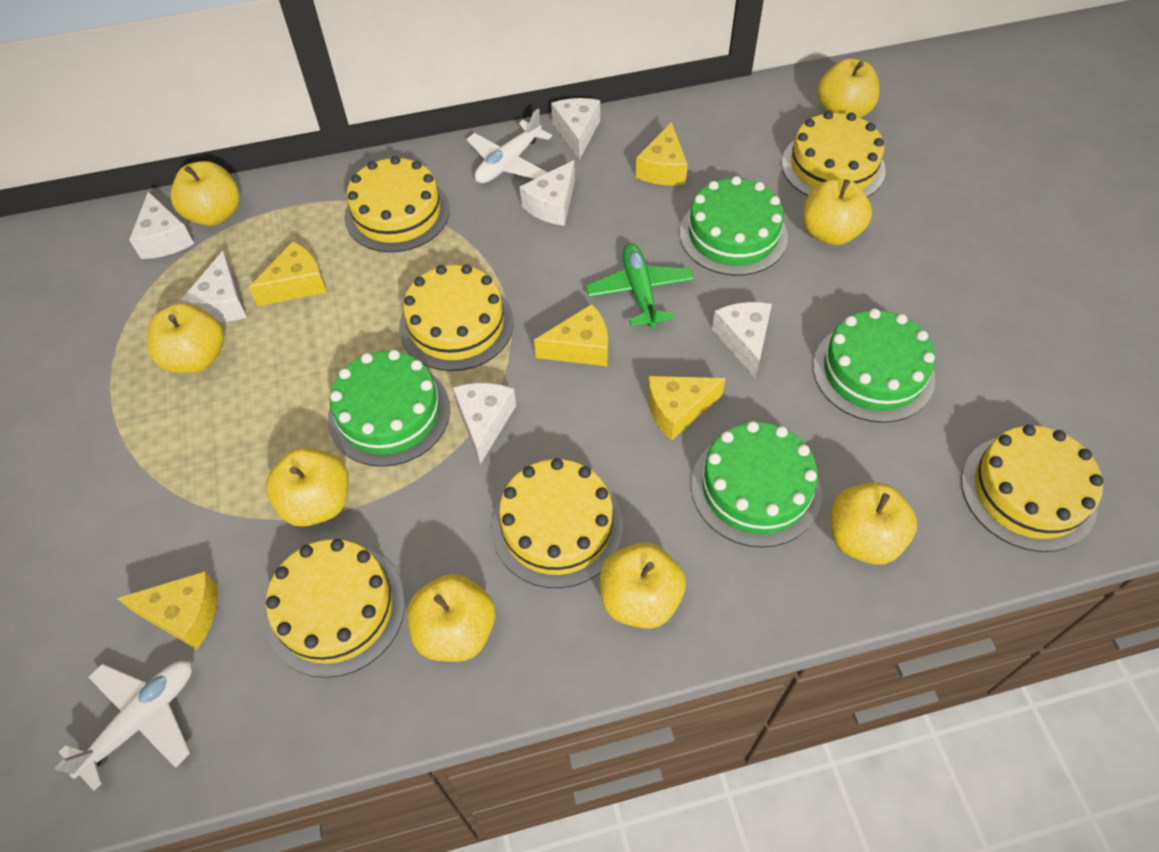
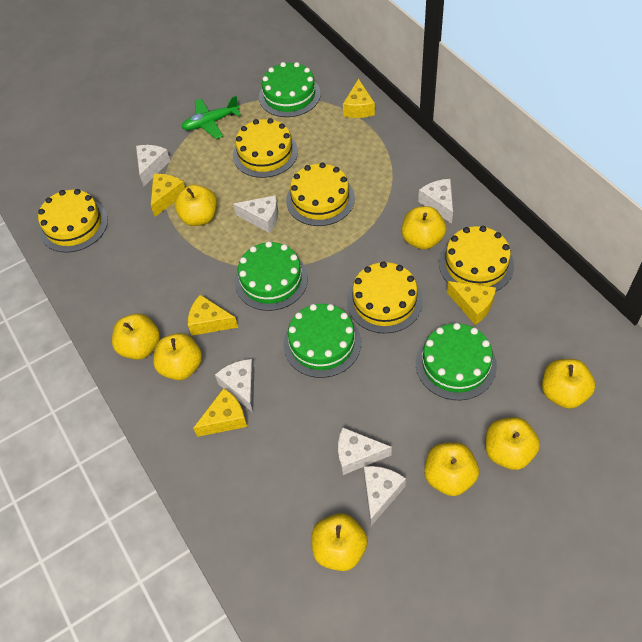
white plane: [54,661,192,791] [467,109,552,183] = 2 -> none = 0
yellow cake: [266,539,405,678] [344,156,450,252] [399,264,514,371] [491,458,623,588] [782,111,886,197] [961,425,1103,552] = 6 -> [38,189,108,253] [233,118,298,178] [286,163,355,226] [347,261,423,333] [439,226,514,292] = 5

